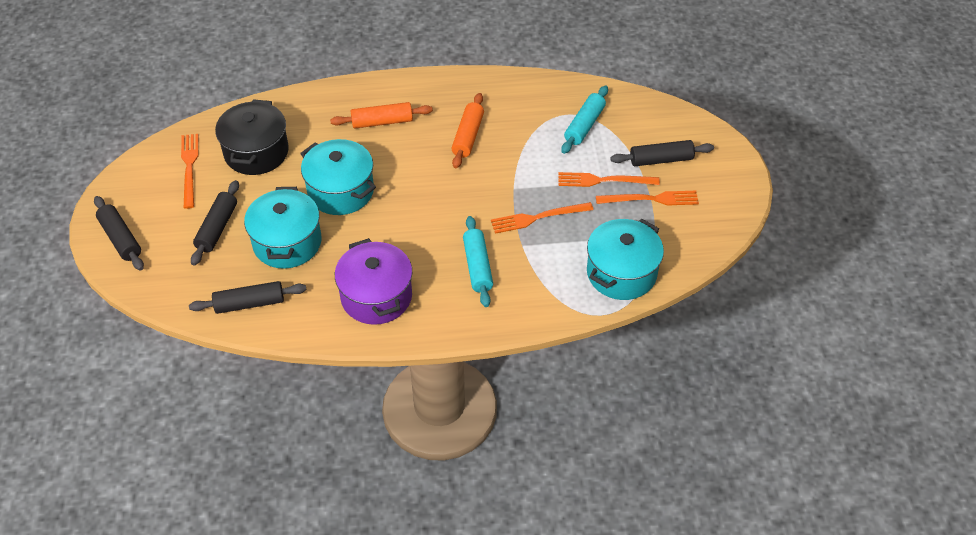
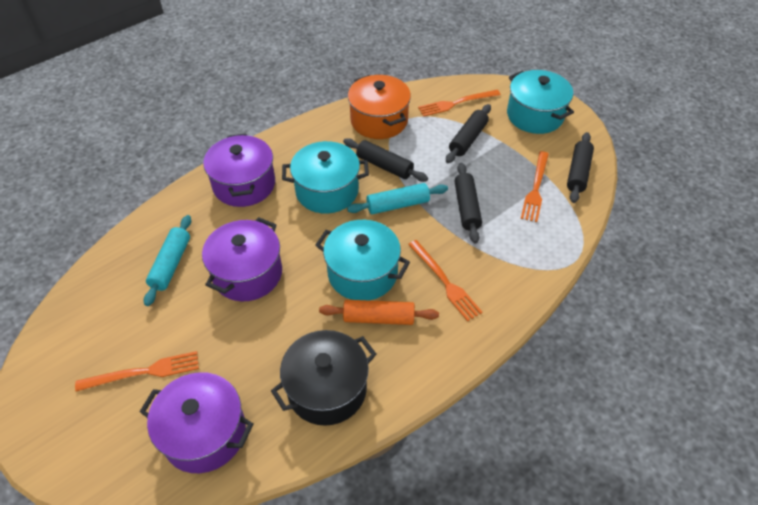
orange pot: none = 0 -> [348,75,411,139] = 1
orange rolling pin: [330,102,433,129] [451,93,484,168] = 2 -> [319,300,439,325] = 1
purple pot: [335,238,412,325] = 1 -> [140,372,254,473] [202,217,282,301] [203,133,275,207] = 3

